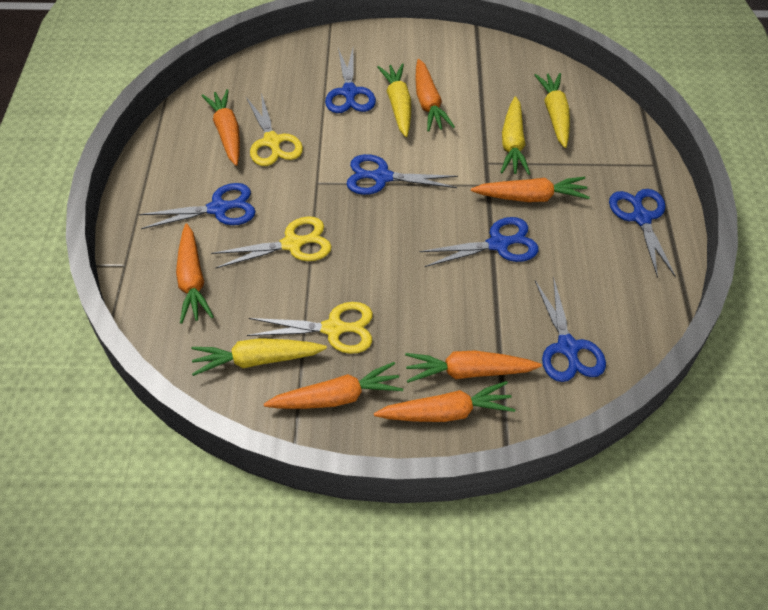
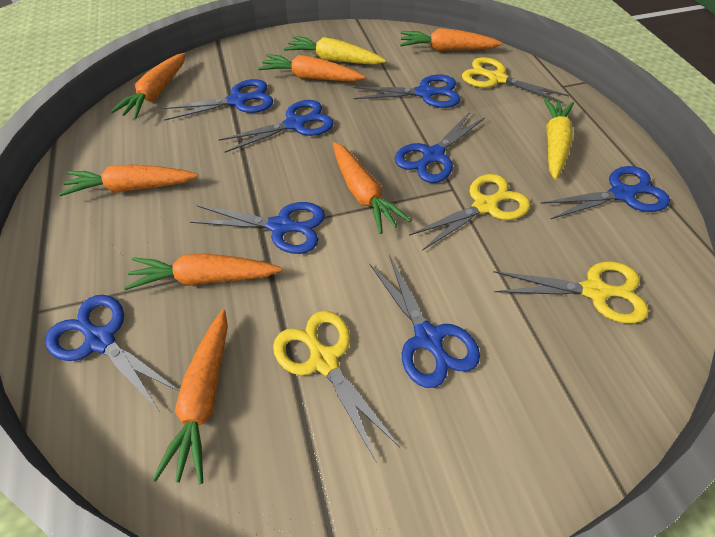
blue scissors: [139,183,255,229] [325,48,376,113] [347,154,458,195] [419,217,539,267] [535,276,606,382] [609,189,676,278] = 6 -> [45,295,180,412] [161,79,273,121] [190,202,325,254] [218,100,334,153] [353,74,460,108] [369,255,480,388] [395,112,485,183] [541,166,670,219] = 8
yellow carrot: [192,338,327,376] [377,63,411,137] [501,96,530,175] [535,73,570,148] = 4 -> [284,36,386,65] [544,98,574,180] = 2
yellow scissors: [211,216,332,269] [246,93,303,166] [247,302,373,354] = 3 -> [273,310,400,463] [409,174,530,251] [462,57,569,104] [494,261,649,324] = 4

